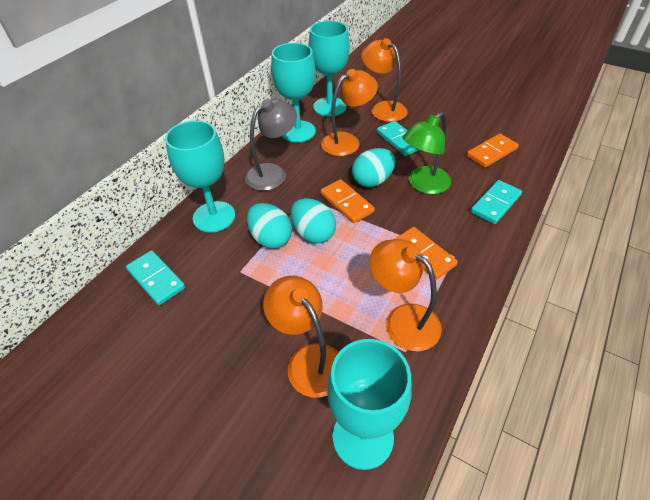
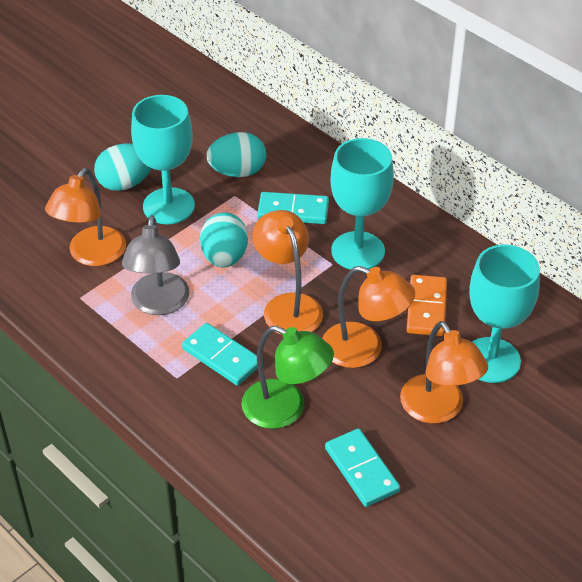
orange domino: [321,179,375,223] [395,227,458,280] [467,134,519,168] = 3 -> [407,275,447,336] = 1
turquoise goblet: [165,120,235,233] [271,43,316,142] [309,21,350,117] [327,339,412,470] = 4 -> [131,95,195,224] [330,138,394,270] [469,245,540,383] = 3

